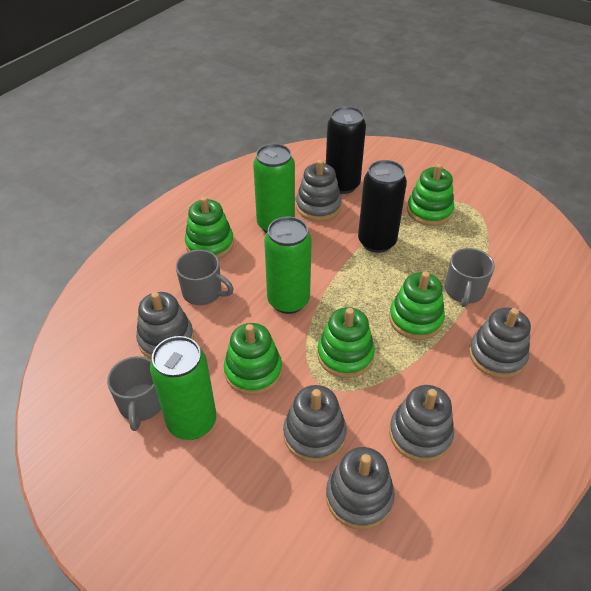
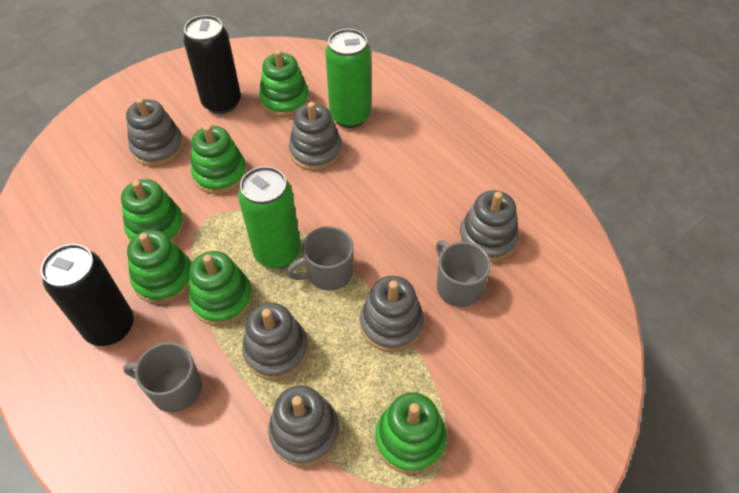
green can: [150,336,216,440] [253,144,295,233] [264,216,312,314] = 3 -> [238,166,301,269] [325,29,371,128] = 2
green stacking toy: [185,196,234,259] [224,323,282,395] [317,307,375,378] [389,271,445,340] [407,164,454,226] = 5 -> [121,179,185,242] [127,230,191,304] [189,251,253,326] [191,125,247,194] [259,50,310,117] [375,392,447,474] = 6

